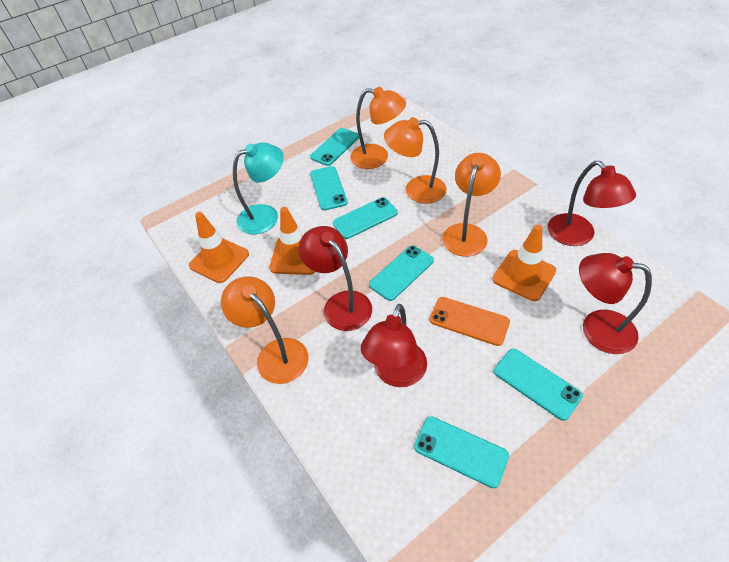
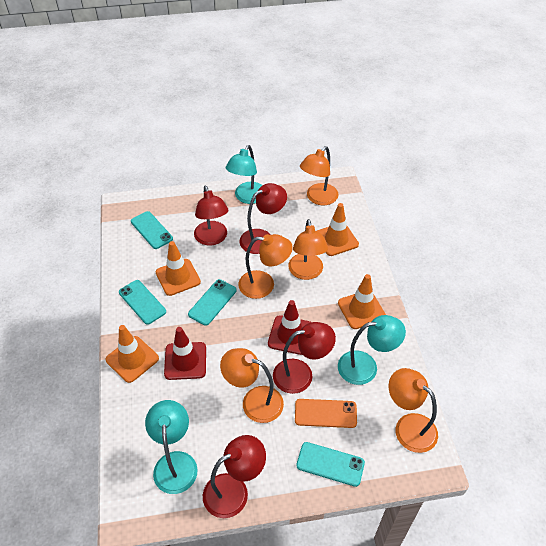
orange lamp: [221,276,309,384] [350,87,406,169] [384,117,447,204] [442,153,501,257] = 4 -> [220,348,284,423] [238,234,293,299] [288,219,328,280] [300,146,338,205] [389,368,438,453] = 5
orange traffic cone: [189,212,249,283] [270,207,315,275] [493,225,556,301] = 3 -> [106,325,159,383] [156,241,201,296] [317,203,359,256] [338,274,386,329] = 4
red traffic cone: none = 0 -> [164,327,206,380] [268,300,311,355] = 2
turquoise lamp: [233,142,284,235] = 1 -> [145,400,198,494] [226,145,263,204] [338,315,406,385] = 3
turquoise phone: [310,128,359,166] [310,166,348,211] [333,197,398,239] [369,245,434,301] [414,416,509,488] [494,349,583,421] = 6 -> [119,280,166,325] [131,211,173,249] [188,279,237,326] [296,442,365,487] = 4

